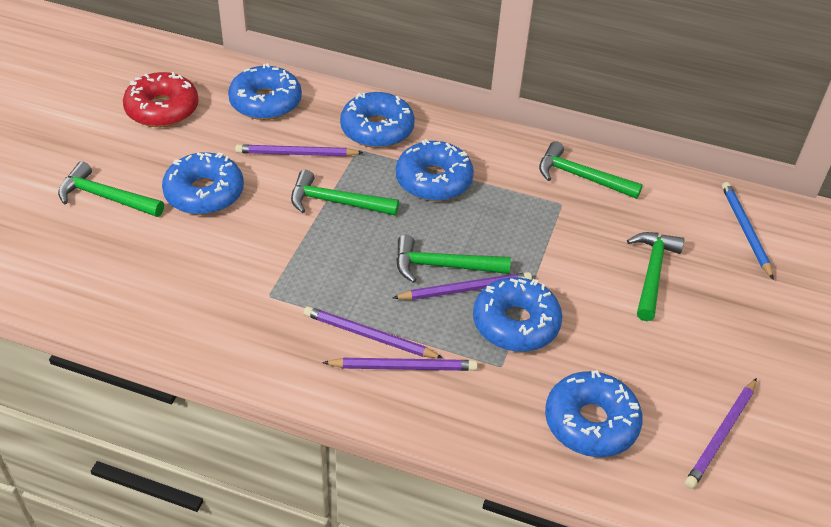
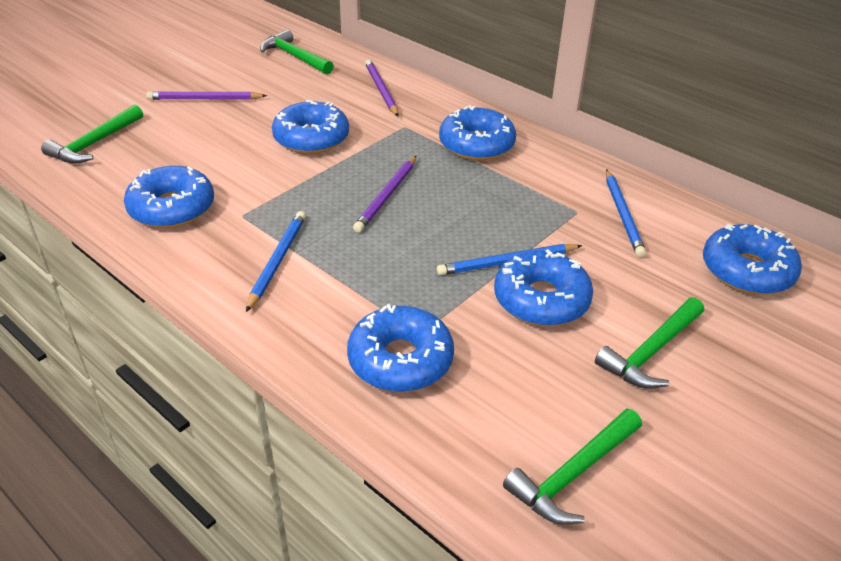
blue pencil: [722,182,774,280] = 1 -> [246,211,306,312] [437,244,582,275] [606,169,646,257] = 3
green hammer: [58,161,164,217] [291,170,399,216] [396,235,511,283] [539,141,643,199] [627,232,684,321] = 5 -> [41,104,143,163] [260,30,334,74] [503,409,642,525] [595,297,704,389] = 4
purple pencil: [235,144,364,156] [304,306,443,359] [322,358,477,371] [393,272,532,300] [685,378,757,489] = 5 -> [146,91,267,100] [353,156,416,232] [365,59,399,117] = 3
red donut: [123,72,199,127] = 1 -> none = 0

